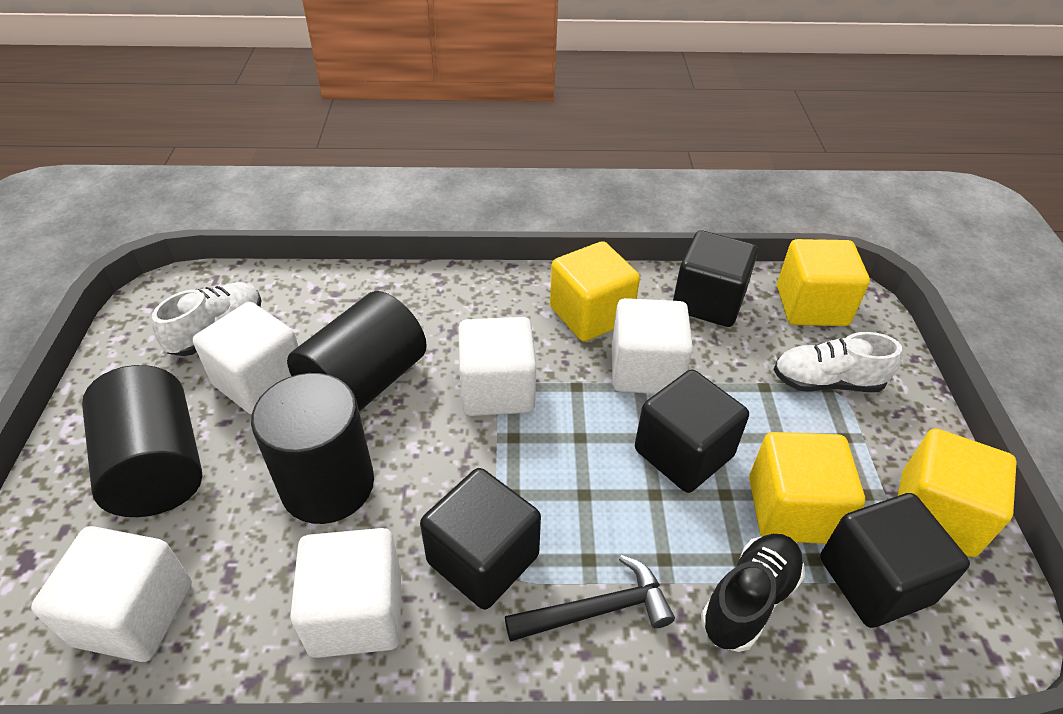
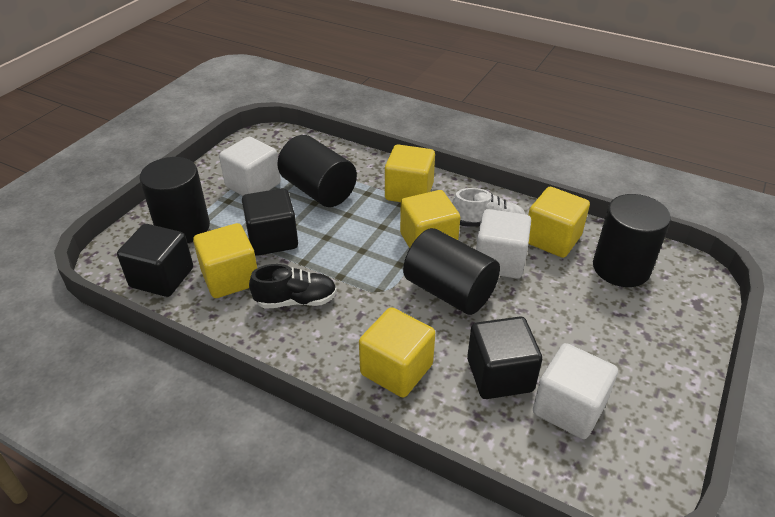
black cube: [420,468,541,610] [635,370,749,493] [673,230,758,327] [820,493,970,628] = 4 -> [117,224,193,297] [242,188,298,256] [467,316,542,399] = 3
black cylinder: [82,365,203,517] [251,373,374,524] [287,291,427,412] = 3 -> [139,157,210,243] [277,135,357,207] [403,228,500,315] [593,194,671,287] = 4
black hammer: [505,555,675,642] = 1 -> none = 0
white cube: [31,526,192,662] [193,302,299,415] [290,528,401,658] [458,317,536,416] [612,298,693,394] = 5 -> [219,137,281,196] [476,209,531,279] [533,343,618,439] = 3
white shoe: [152,282,262,356] [773,332,902,392] = 2 -> [452,188,525,227] = 1
yellow cube: [550,241,640,342] [749,432,865,544] [777,239,870,326] [898,428,1017,557] = 4 -> [193,223,257,298] [359,307,435,398] [385,144,435,202] [400,190,460,248] [528,187,590,258] = 5

